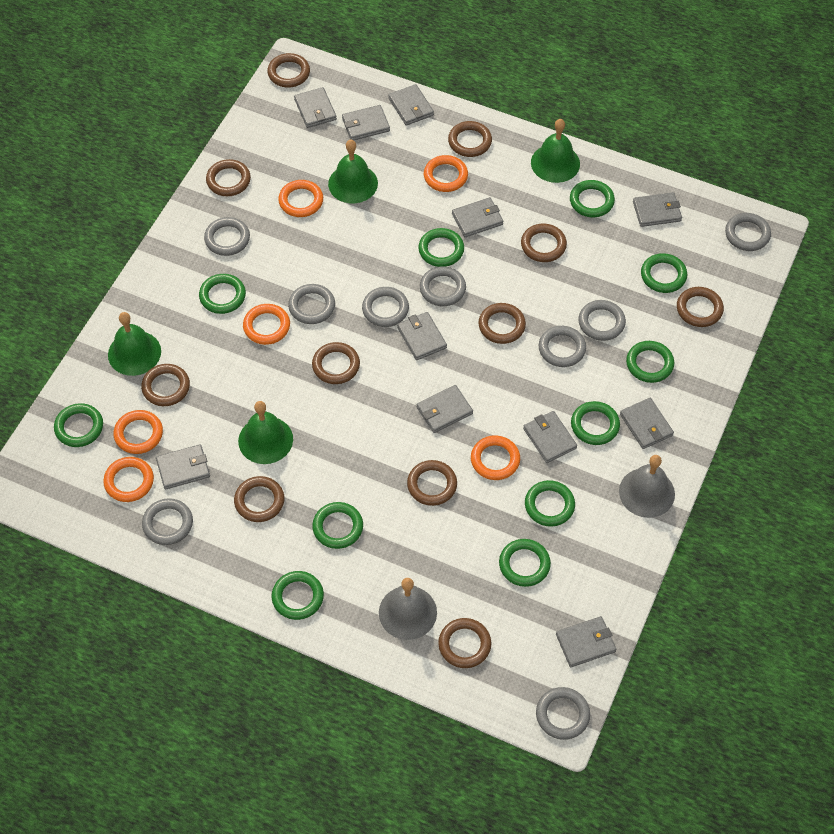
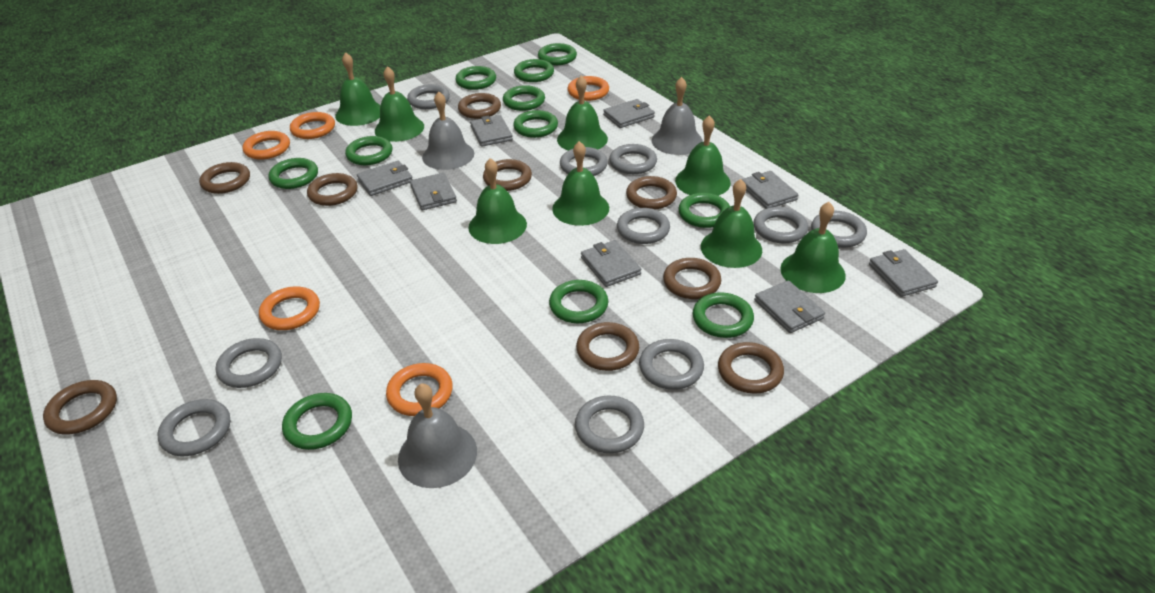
brown ring: [141,364,190,406] [206,159,251,196] [234,476,284,522] [267,53,310,88] [312,342,360,384] [407,460,457,506] [438,618,491,668] [448,121,492,157] [478,303,526,344] [521,224,567,262] [677,287,724,327] = 11 -> [43,380,117,435] [199,162,250,194] [307,173,357,206] [458,93,501,119] [483,159,532,191] [576,322,639,371] [626,176,677,209] [663,258,721,299] [718,342,784,394] = 9
green bell: [108,312,161,376] [238,401,293,464] [328,140,378,203] [531,119,580,183] = 4 -> [335,52,380,126] [375,66,424,142] [468,158,527,244] [552,141,609,226] [557,76,608,151] [675,115,731,196] [701,179,762,268] [780,202,846,293] = 8
grey bell: [379,578,437,640] [619,455,675,518] = 2 -> [398,383,477,488] [422,91,474,170] [652,77,703,155] = 3
grey ring: [142,498,193,545] [204,217,250,256] [288,284,335,324] [362,287,409,327] [420,266,466,306] [536,687,590,740] [539,326,586,367] [578,300,626,341] [725,213,771,251] = 9 -> [158,399,230,456] [216,338,282,388] [407,84,450,109] [560,147,608,176] [575,395,644,453] [609,144,657,174] [617,208,670,244] [639,339,704,390] [754,207,808,244] [811,211,867,248] = 10
grey wallet: [156,444,210,490] [294,87,337,128] [342,105,390,140] [388,84,434,126] [397,312,447,360] [417,385,473,433] [452,197,503,237] [523,411,577,463] [556,616,616,667] [620,398,674,449] [633,192,682,227] = 11 -> [357,161,413,196] [410,173,457,210] [470,115,513,147] [581,240,641,287] [603,99,655,128] [742,171,798,209] [754,280,825,333] [869,249,938,297] = 8
orange ring: [103,457,154,502] [114,410,163,454] [243,304,290,345] [278,180,323,217] [424,155,468,192] [471,435,520,480] = 6 -> [242,131,290,160] [259,286,320,330] [290,112,335,139] [386,363,453,416] [568,76,609,101] = 5

